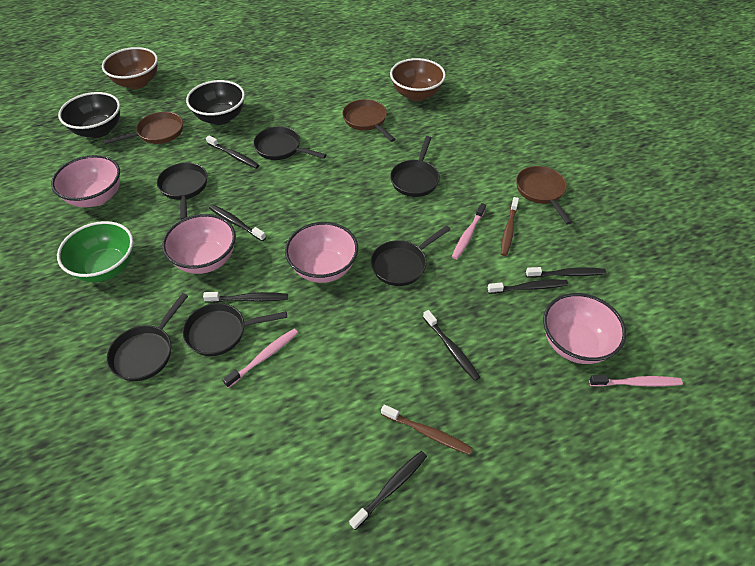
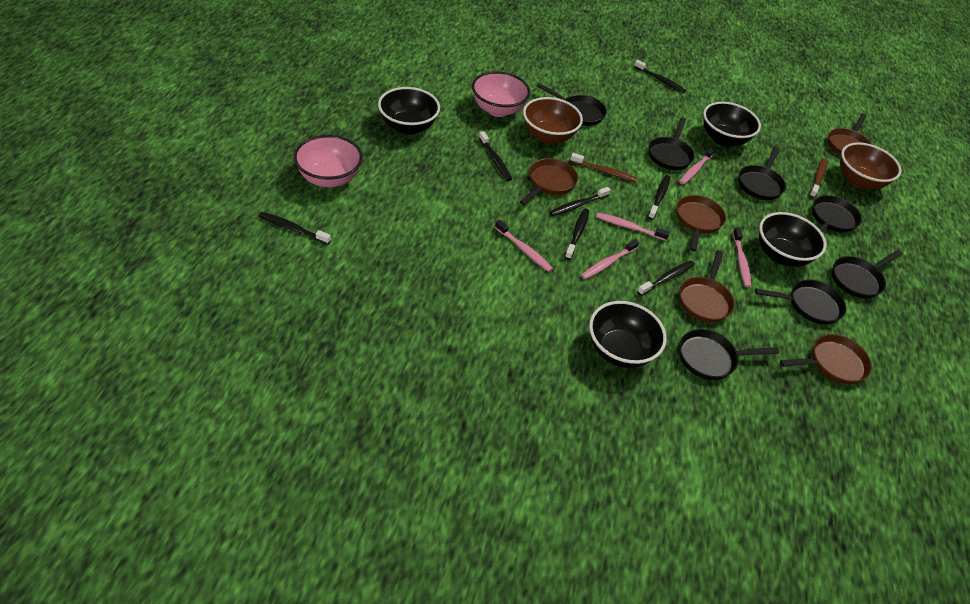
black bowl: [58,92,120,138] [186,80,245,125] = 2 -> [378,87,440,135] [589,301,667,368] [703,102,761,147] [759,212,827,267] = 4
black pan: [107,293,188,381] [157,163,207,220] [182,303,287,356] [253,126,326,160] [371,226,451,286] [390,136,440,197] = 6 -> [537,83,607,126] [649,117,695,170] [679,329,779,380] [738,147,786,200] [755,279,846,324] [812,195,862,233] [832,250,902,299] = 7
brown pan: [103,112,183,145] [342,99,395,142] [516,166,572,224] = 3 -> [520,158,578,205] [676,195,726,251] [679,250,735,323] [780,334,872,384] [828,113,871,155] = 5
green bowl: [57,221,133,282] = 1 -> none = 0
pink bowl: [51,155,120,207] [162,214,236,274] [285,222,358,283] [543,293,626,364] = 4 -> [294,135,363,188] [472,71,530,117] = 2
pink toothbrush: [222,329,298,388] [452,203,486,259] [589,375,683,387] = 3 -> [495,219,553,272] [581,239,639,279] [596,213,670,241] [679,147,716,185] [733,227,751,287] = 5

